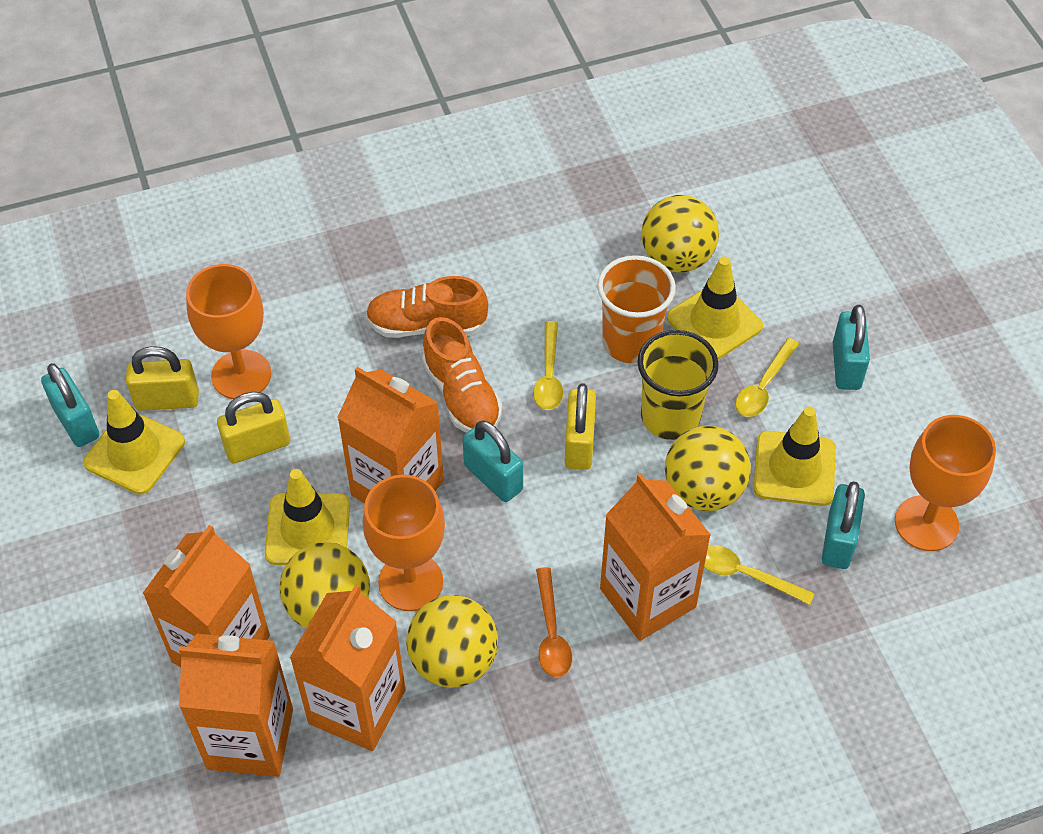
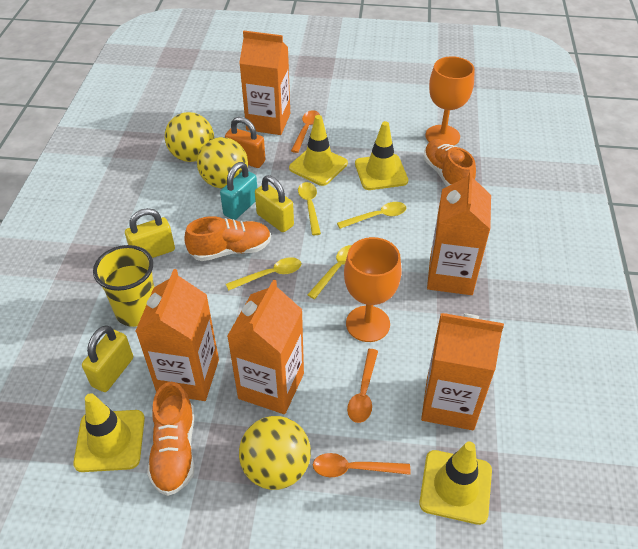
orange cup: [597,255,676,364] = 1 -> none = 0
orange goblet: [186,264,271,399] [363,475,445,611] [895,415,996,551] = 3 -> [344,237,402,342] [425,56,474,145] = 2
orange padlock: none = 0 -> [225,117,265,168] = 1
orange shoe: [366,276,488,338] [422,317,502,433] = 2 -> [147,382,194,496] [184,216,271,261] [423,139,476,187] = 3
orange spoon: [536,567,572,677] = 1 -> [291,110,320,153] [313,453,410,477] [347,349,378,423] = 3
turquoise padlock: [41,363,99,447] [463,421,523,502] [822,482,865,569] [833,305,870,390] = 4 -> [220,162,257,220] = 1
yellow ball: [280,542,370,628] [406,595,498,688] [641,195,719,273] [665,426,751,511] = 4 -> [165,112,214,162] [197,137,248,188] [239,416,311,490] = 3
yellow spoon: [533,321,563,410] [704,545,815,605] [735,338,799,417] = 3 -> [226,257,301,291] [298,182,321,235] [307,245,352,299] [337,202,406,229] = 4

